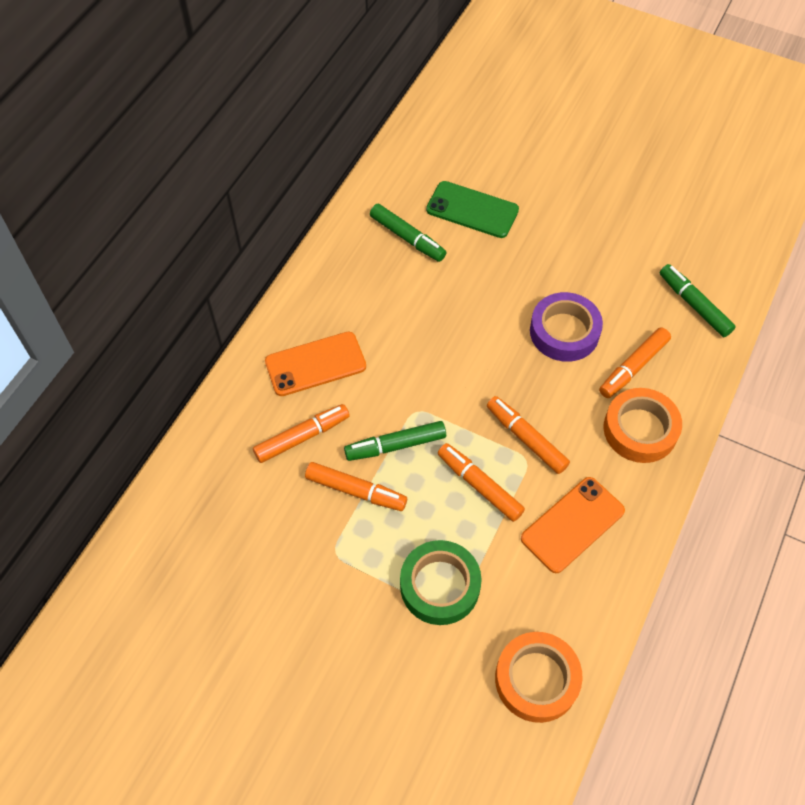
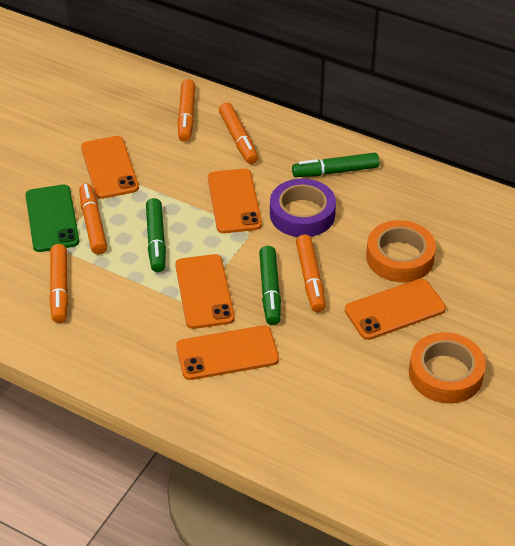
green tape: [400,540,482,625] = 1 -> none = 0
orange phone: [265,332,366,396] [521,477,625,573] = 2 -> [81,136,139,199] [175,254,235,329] [176,325,279,380] [208,169,262,233] [345,279,446,340] = 5

